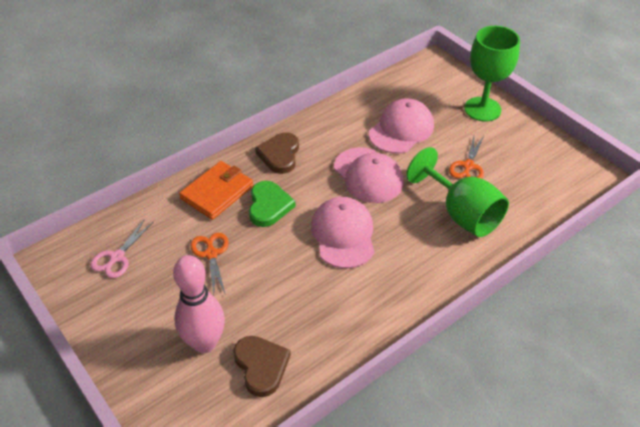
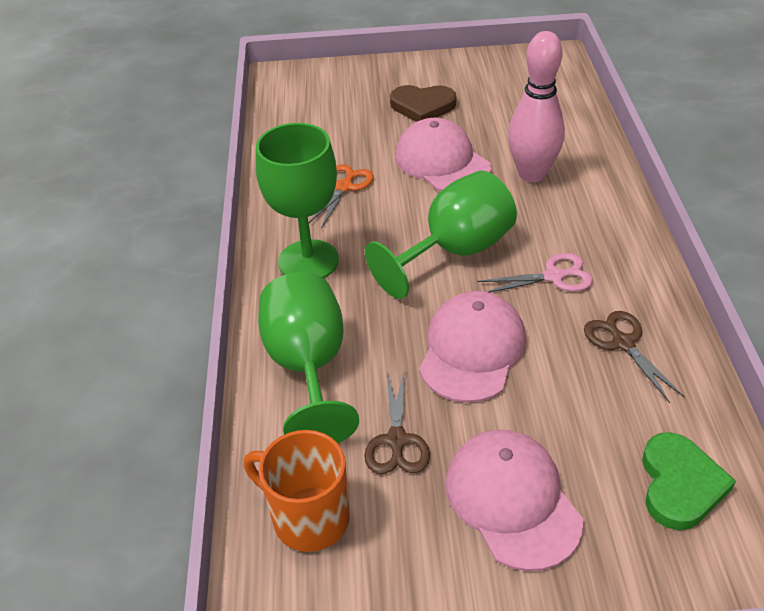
brown heart: [233,336,291,397] [255,132,299,174] = 2 -> [390,85,456,122] = 1
brown scissors: none = 0 -> [364,368,430,474] [584,311,685,403] = 2
green goblet: [406,147,509,237] [464,26,520,122] = 2 -> [256,123,339,278] [258,272,359,443] [365,171,517,299] = 3
orange mug: none = 0 -> [244,430,350,552] = 1
orange scissors: [191,233,228,295] [449,136,484,179] = 2 -> [309,164,374,229] = 1
orange wallet: [179,161,253,220] = 1 -> none = 0

